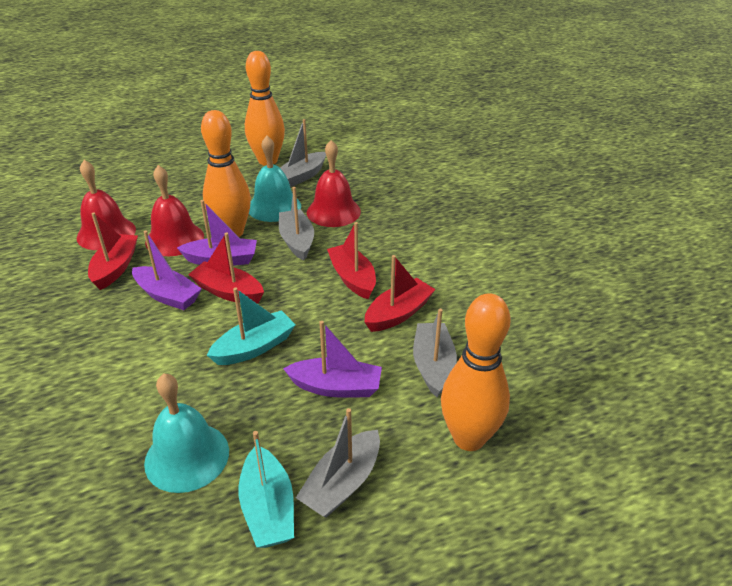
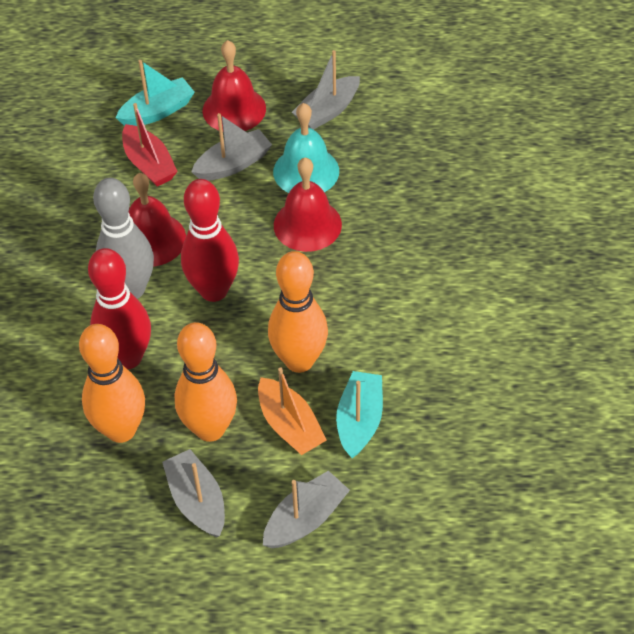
grey bowling pin: none = 0 -> [93,178,154,299] = 1
orange boat: none = 0 -> [258,368,327,455] = 1
purple boat: [132,230,202,310] [177,200,257,266] [283,321,382,398] = 3 -> none = 0
red boat: [88,212,138,290] [188,232,264,303] [327,222,376,299] [365,255,436,332] = 4 -> [122,103,178,186] = 1
red bowling pin: none = 0 -> [88,248,151,369] [181,179,239,302] = 2
turquoise bell: [144,373,229,493] [249,136,301,222] = 2 -> [273,103,339,193] = 1

